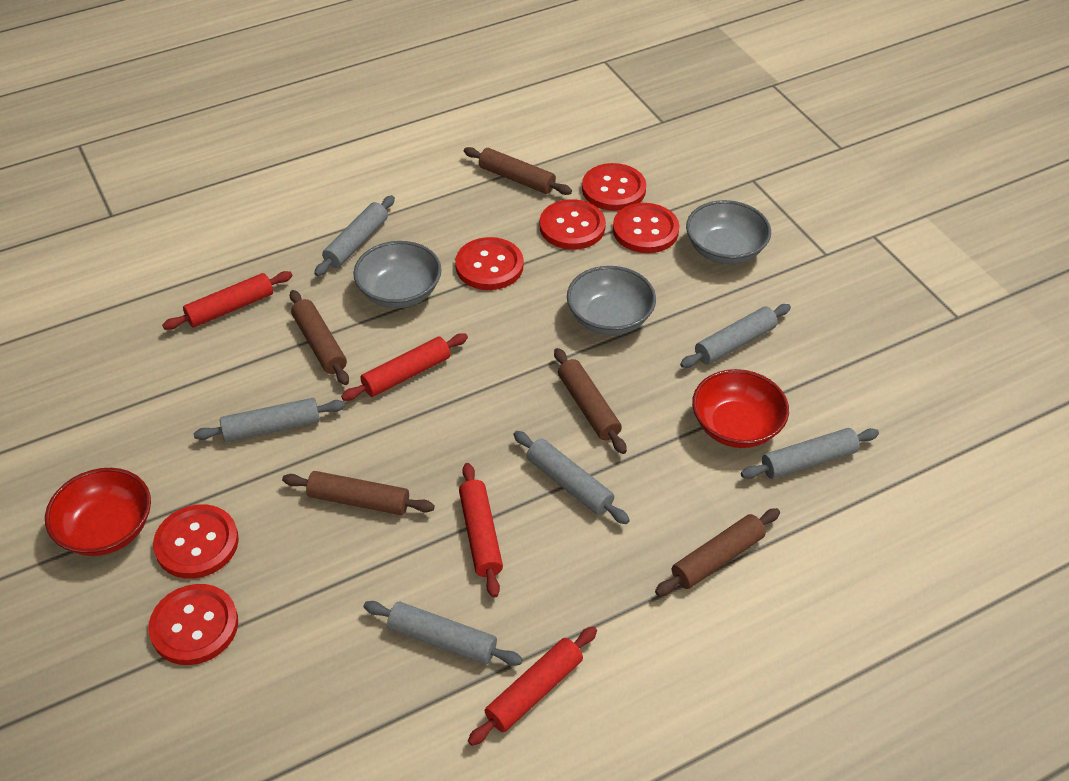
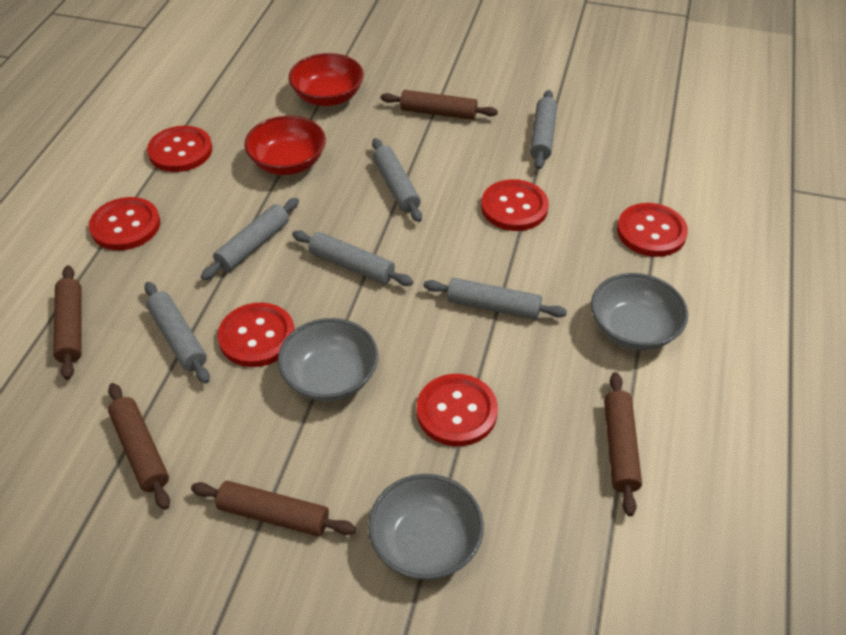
red rolling pin: [162,271,293,330] [341,333,468,401] [459,463,503,598] [468,626,597,746] = 4 -> none = 0

